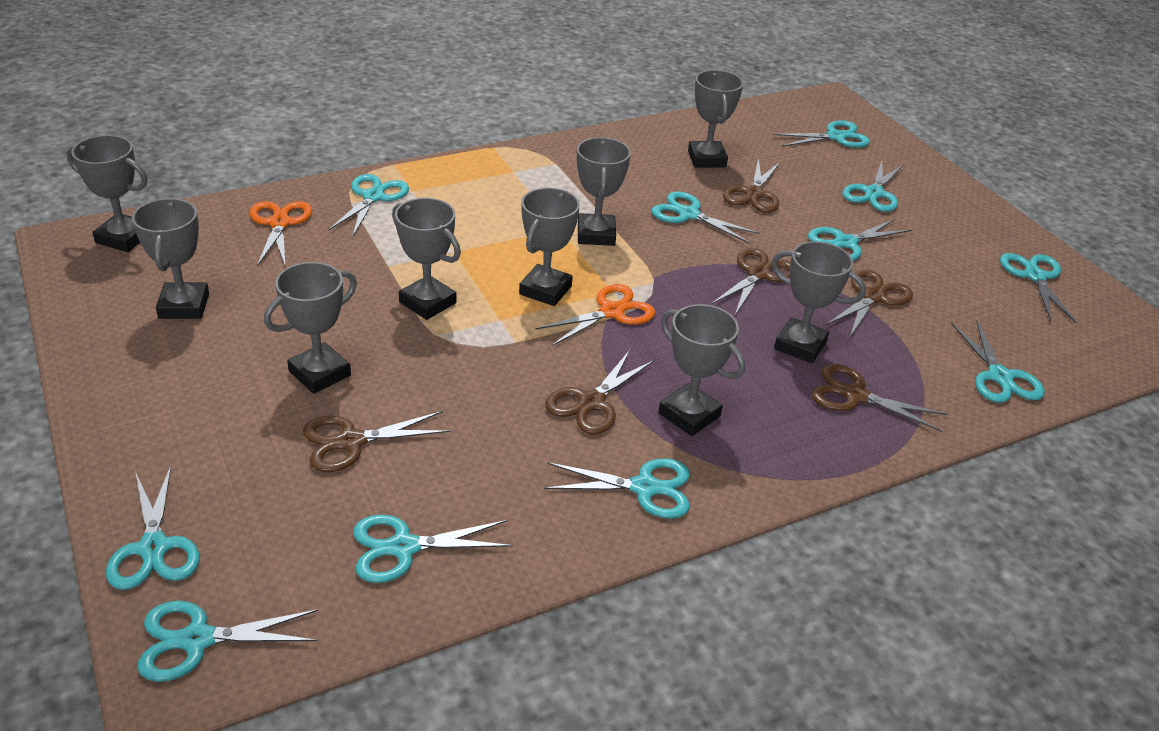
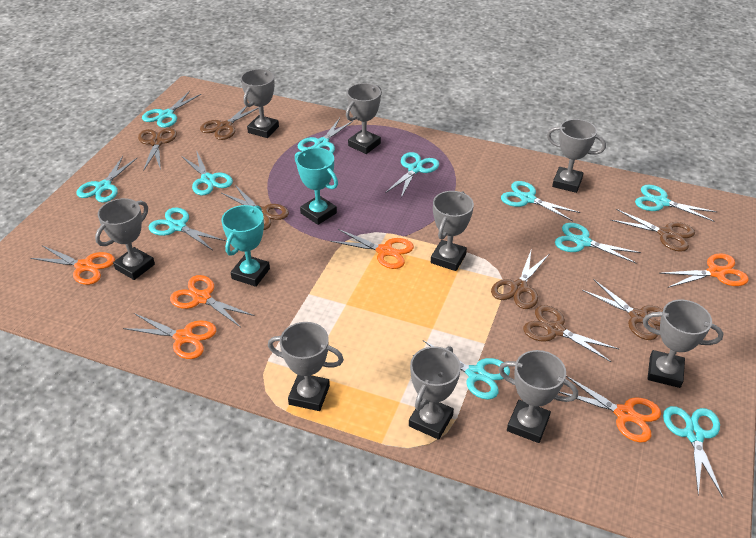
brown scissors: [303,411,450,472] [545,350,654,435] [711,248,791,315] [723,158,781,213] [811,364,947,432] [825,269,913,339] = 6 -> [138,128,177,171] [200,106,259,140] [221,185,289,230] [491,251,549,309] [523,305,619,362] [582,280,663,340] [611,209,695,252] = 7
orange scissors: [250,201,312,267] [535,284,655,346] = 2 -> [30,245,115,285] [123,313,216,359] [170,275,255,327] [330,229,414,269] [559,376,661,443] [659,253,749,288] = 6
turquoise trophy: none = 0 -> [221,205,270,287] [295,148,338,225] = 2

